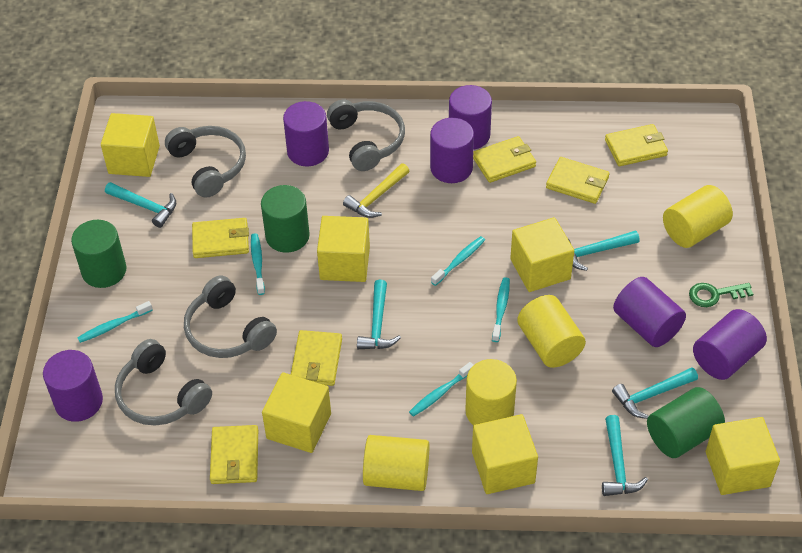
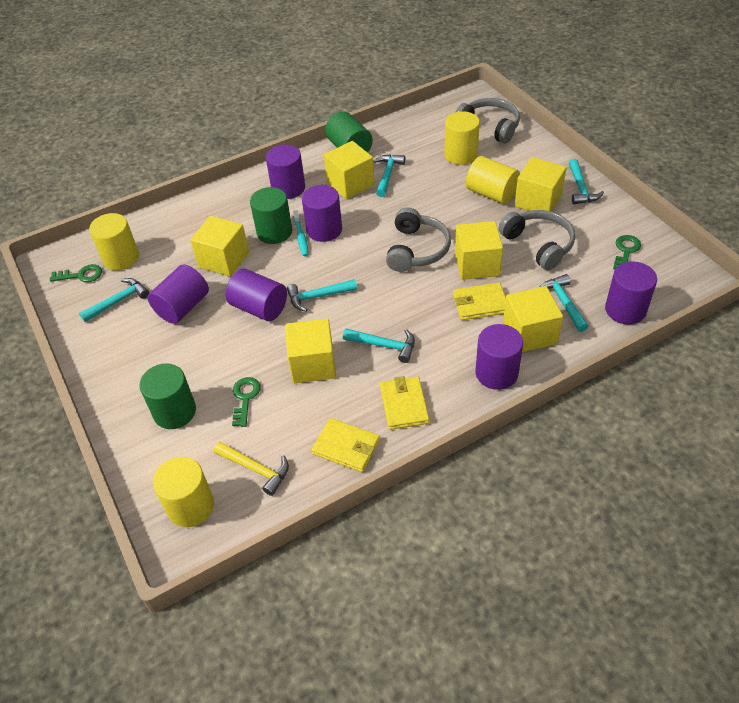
green key: [689,283,753,307] = 1 -> [50,264,102,282] [232,377,261,427] [613,235,641,269] = 3
grey headphones: [115,339,212,426] [165,126,246,198] [184,275,277,358] [327,100,405,171] = 4 -> [386,207,451,272] [456,98,520,144] [498,210,575,270] = 3
turquoise hammer: [105,182,176,228] [357,280,401,349] [568,231,640,271] [602,415,648,496] [612,367,698,419] = 5 -> [79,278,149,322] [287,279,357,312] [343,329,415,363] [374,154,405,197] [540,274,589,332] [569,159,604,204] = 6
turquoise toothbrush: [77,301,153,343] [251,233,265,295] [409,362,474,417] [431,236,485,286] [492,277,510,342] = 5 -> [293,210,308,256] = 1
yellow wallet: [192,218,249,258] [210,425,258,484] [291,330,342,386] [473,136,536,183] [546,157,610,204] [605,124,668,166] = 6 -> [312,418,380,472] [380,376,429,430] [453,282,506,320] = 3

